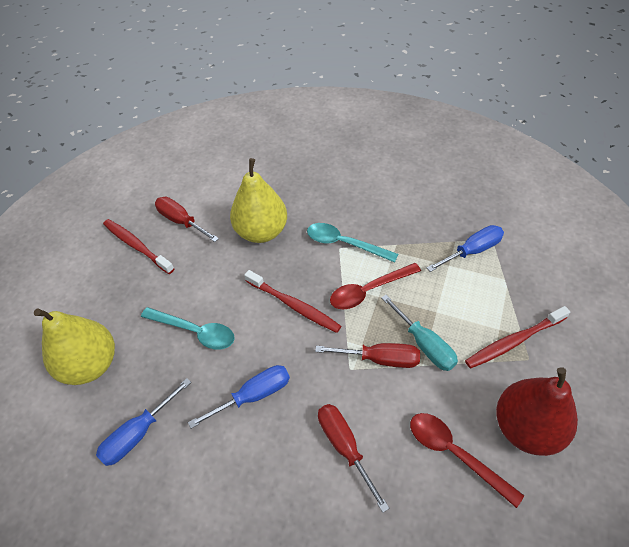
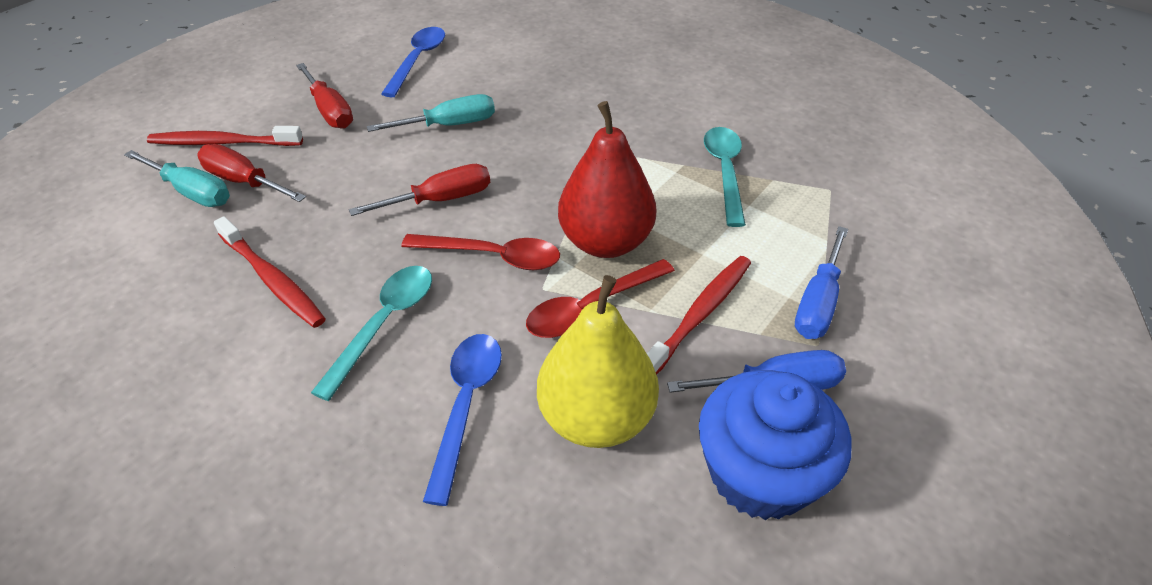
blue cupcake: none = 0 -> [699,370,851,520] = 1
blue screwdriver: [96,378,191,466] [188,365,290,429] [427,225,504,272] = 3 -> [667,350,846,393] [795,226,848,339] = 2
blue spoon: none = 0 -> [381,27,445,97] [423,334,502,506] = 2
turquoise screwdriver: [381,295,458,371] = 1 -> [124,150,230,207] [367,94,495,132] = 2
yellow pear: [34,309,115,385] [230,158,287,243] = 2 -> [537,275,659,448] = 1

